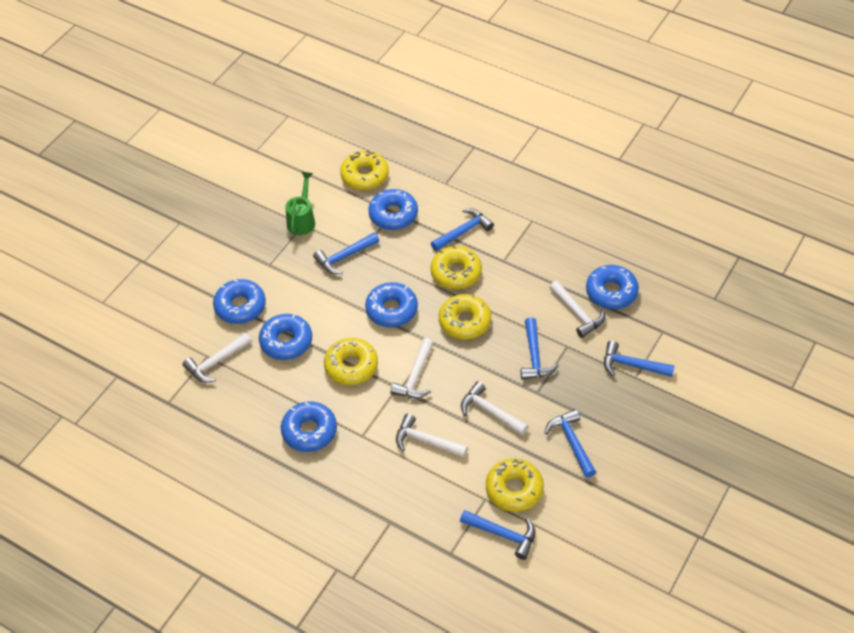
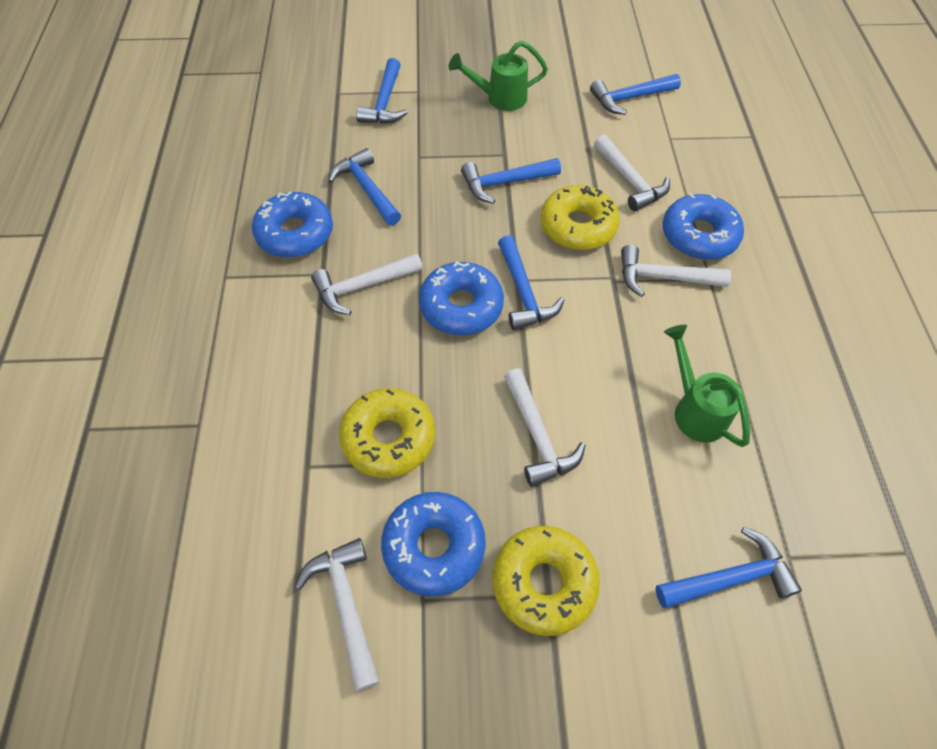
blue donut: [213,279,266,324] [259,314,312,360] [281,401,337,452] [365,282,418,328] [368,189,418,230] [586,265,639,309] = 6 -> [252,191,333,258] [381,492,486,597] [419,261,504,335] [663,193,744,260] = 4
green watering can: [285,172,315,235] = 1 -> [449,41,548,111] [664,325,750,447] = 2
yellow donut: [324,338,378,385] [340,150,389,190] [430,246,482,289] [439,294,491,340] [486,458,544,512] = 5 -> [339,388,435,478] [492,526,600,636] [540,185,620,250] = 3

